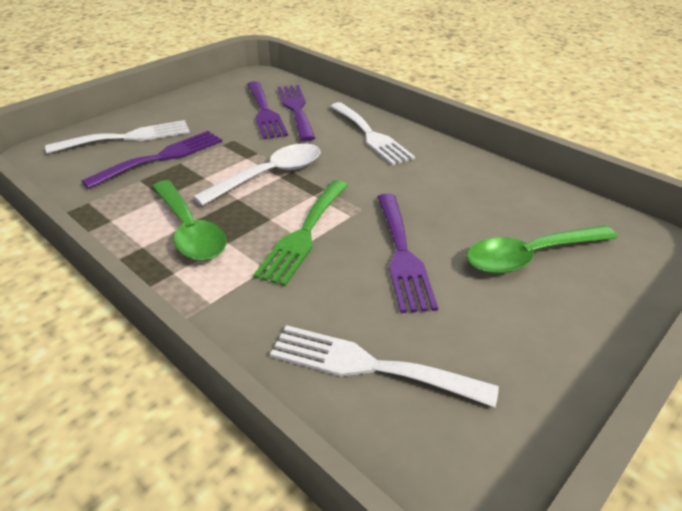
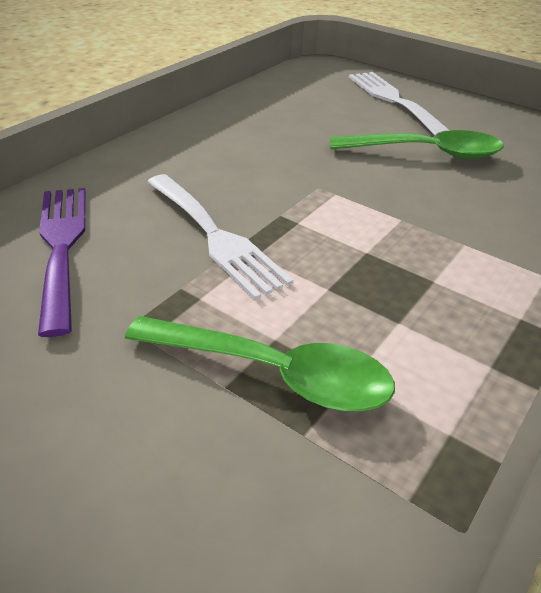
green fork: [253,180,348,286] = 1 -> none = 0
purple fork: [81,131,222,189] [247,81,288,139] [278,85,315,141] [377,194,438,313] = 4 -> [38,188,85,337] = 1
white fork: [45,120,190,154] [270,325,499,407] [330,102,415,165] = 3 -> [147,174,294,300] [349,72,450,135] = 2
white spoon: [193,143,321,206] = 1 -> none = 0

